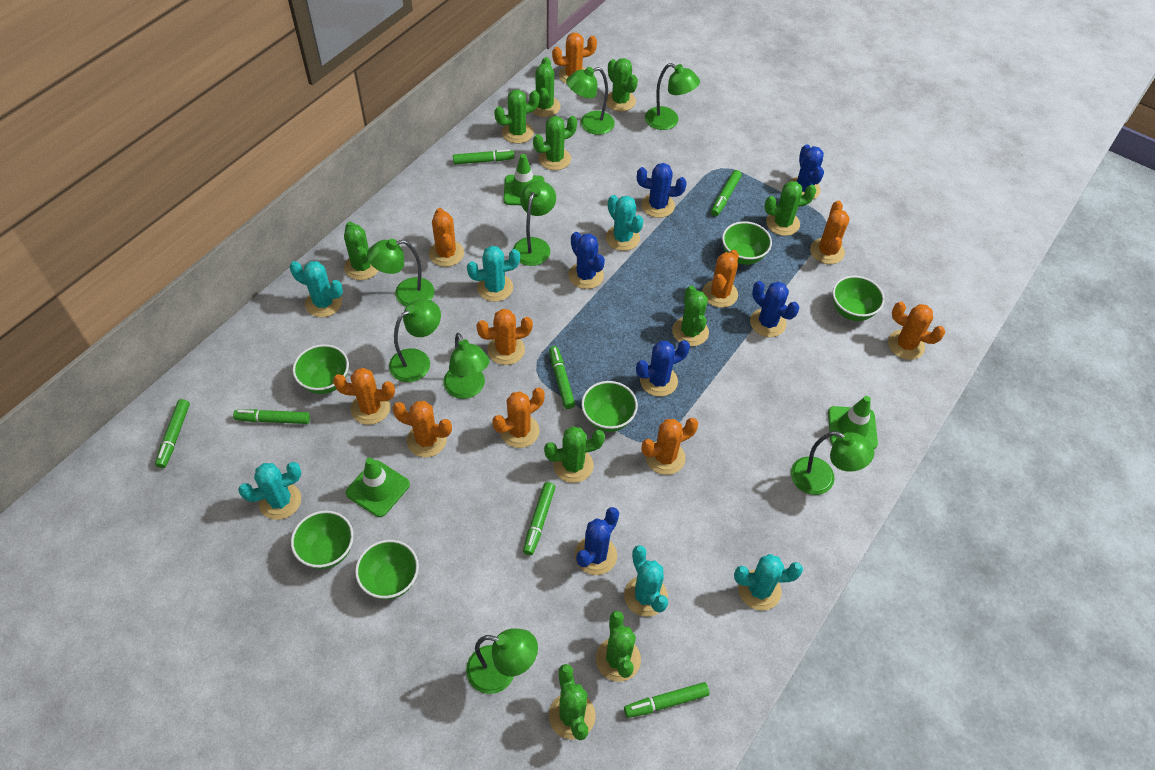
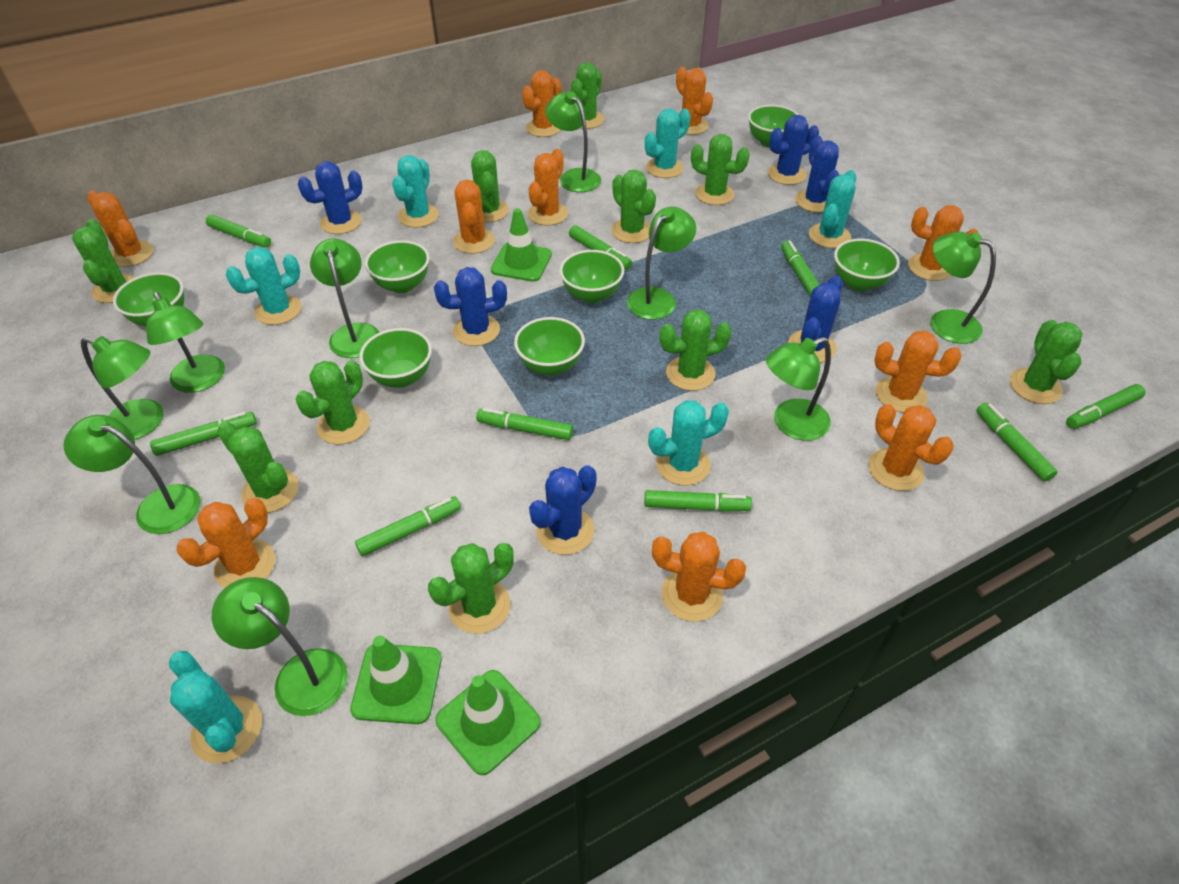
green bowl: [291,511,354,569] [293,344,349,394] [355,540,419,600] [581,381,638,432] [722,221,772,265] [832,275,885,321] = 6 -> [113,272,184,326] [359,328,432,387] [365,240,430,293] [514,317,585,376] [560,250,624,303] [748,105,799,148] [834,239,900,291] = 7
green lamp: [367,239,434,306] [389,299,441,382] [443,333,489,399] [466,628,538,694] [513,181,556,266] [566,67,615,135] [645,63,700,130] [791,431,874,495] = 8 -> [63,415,200,534] [81,336,163,439] [146,292,225,393] [212,577,348,716] [310,239,380,358] [545,91,601,192] [627,207,696,320] [766,337,831,441] [930,232,996,344] = 9
green marker: [155,399,190,468] [233,409,310,424] [453,149,514,164] [523,482,556,555] [549,346,575,409] [624,682,709,718] [711,170,742,216] = 7 -> [150,412,257,456] [206,215,271,248] [355,496,461,556] [476,408,573,440] [569,225,632,270] [645,490,752,512] [781,240,819,297] [976,403,1058,482] [1066,384,1146,429] = 9

